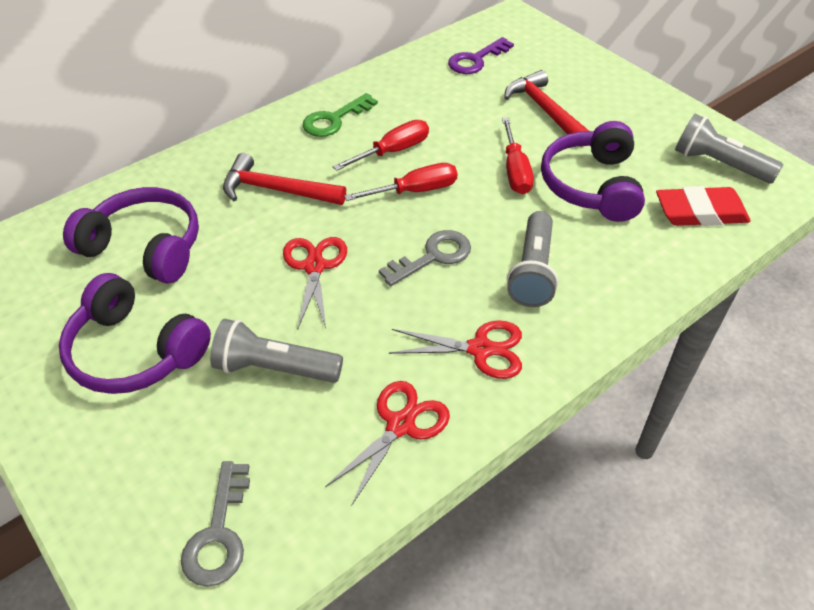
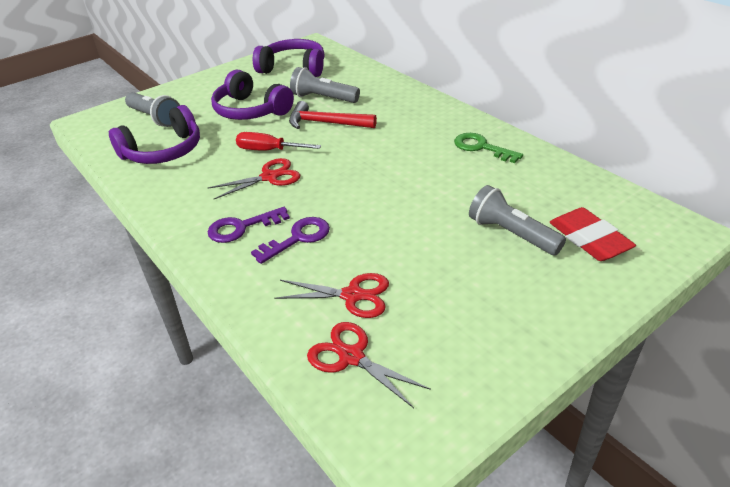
grey key: [181,461,250,587] [379,230,471,286] = 2 -> none = 0
purple key: [448,37,514,74] = 1 -> [208,207,290,243] [251,217,330,264] = 2
red hammer: [223,153,346,205] [504,70,589,147] = 2 -> [289,101,377,129] = 1
red screwdriver: [332,120,429,171] [344,163,458,201] [502,118,534,194] = 3 -> [236,132,321,150] = 1

